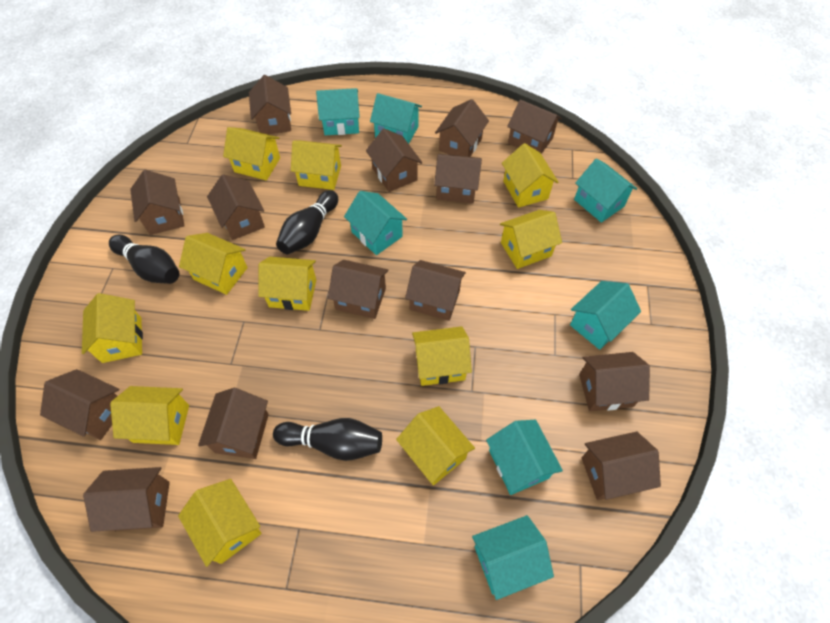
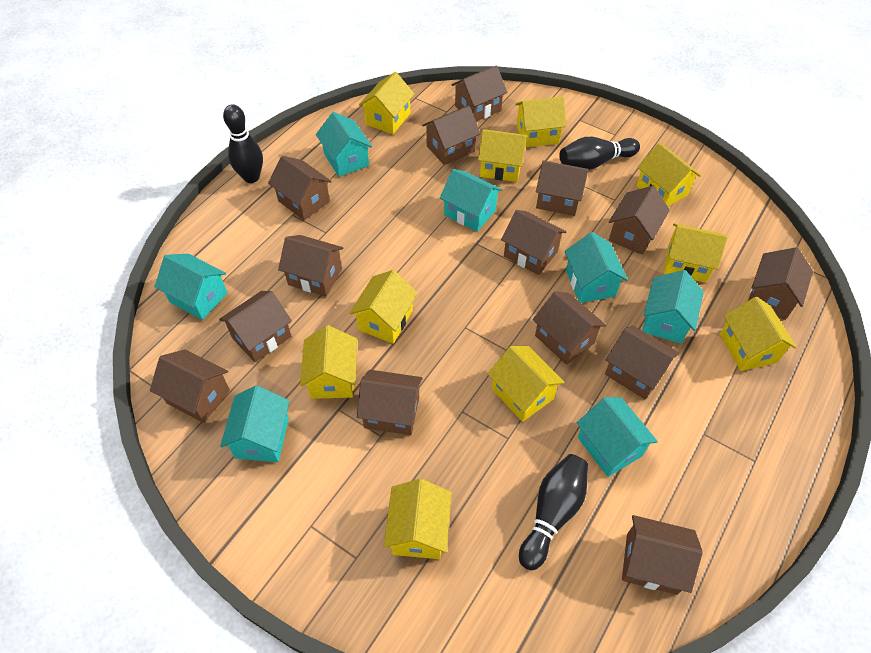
yellow house: [82,293,143,363] [110,386,189,445] [178,479,261,567] [179,233,248,295] [223,127,280,180] [258,257,316,311] [291,141,342,190] [396,406,475,485] [412,326,472,386] [500,210,562,269] [502,143,559,208] = 11 -> [300,325,357,399] [350,270,418,344] [359,72,414,134] [384,479,452,559] [478,129,527,182] [488,346,565,422] [515,96,566,147] [636,143,701,206] [664,223,728,283] [720,297,797,371] = 10

